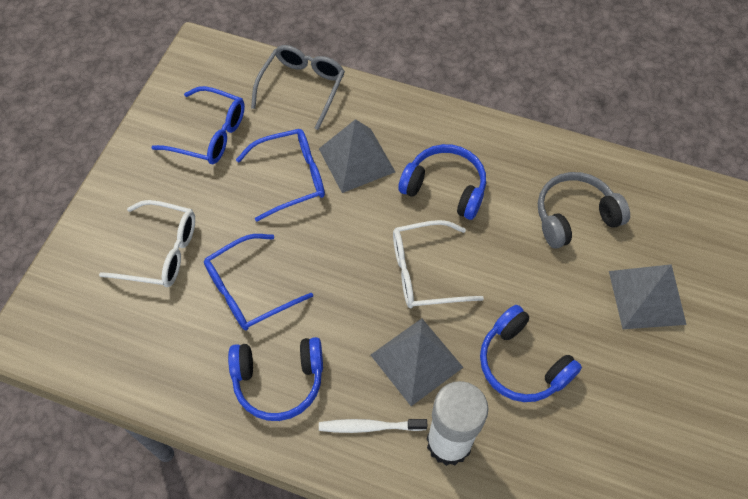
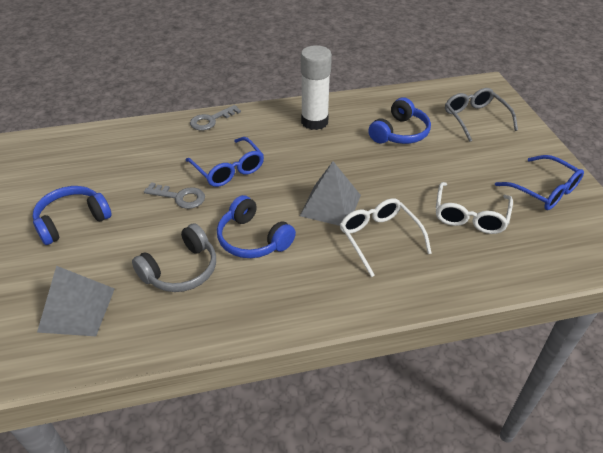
blue glasses: [151,86,245,164] [204,234,313,330] [236,129,325,222] = 3 -> [185,137,264,187] [495,155,584,210] = 2
grey key: none = 0 -> [144,182,205,209] [190,105,241,130] = 2
grey pyramid: [319,119,395,193] [371,318,463,406] [609,264,687,329] = 3 -> [37,266,115,336] [300,161,361,226] = 2
white toothbrush: [319,419,427,433] = 1 -> none = 0

